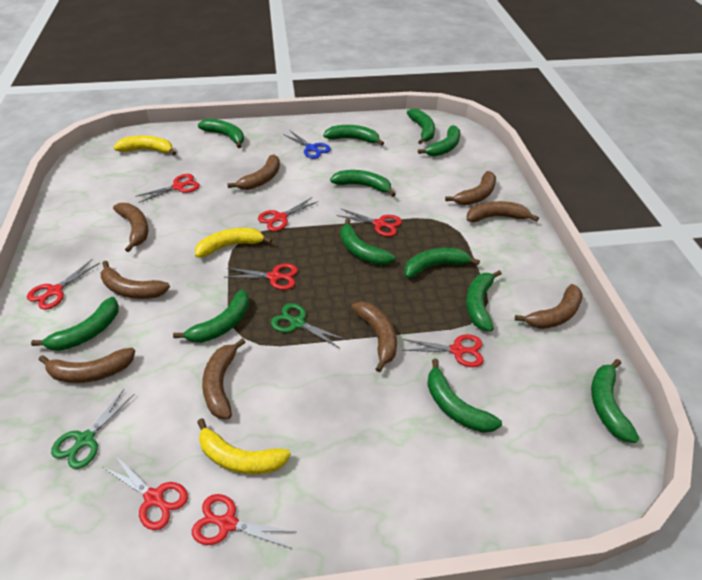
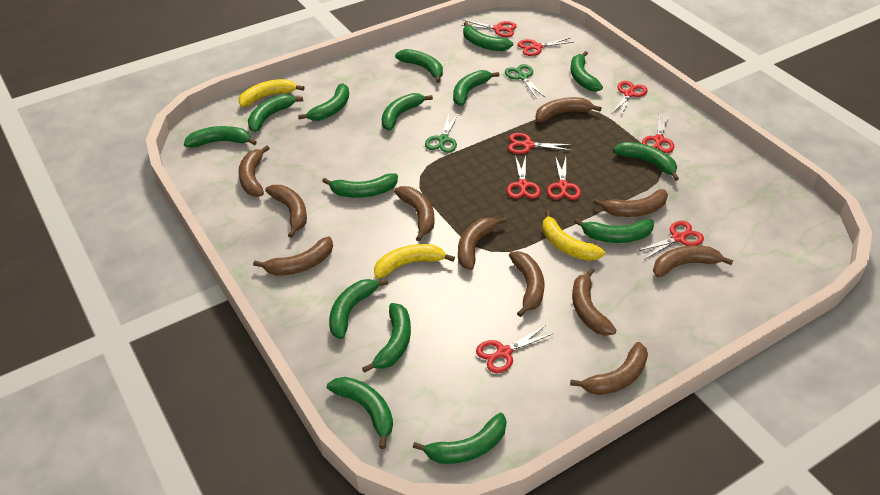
blue scissors: [283,131,331,159] = 1 -> none = 0
brown banana: [39,348,135,383] [101,261,170,299] [113,203,148,252] [202,338,246,419] [227,155,280,190] [351,301,397,372] [445,171,496,205] [467,201,539,222] [515,284,583,329] = 9 -> [238,145,270,197] [253,237,333,276] [265,185,307,238] [394,186,434,241] [458,217,507,270] [509,251,544,317] [536,97,602,122] [570,342,648,395] [572,268,616,336] [593,189,668,217] [653,245,733,277] = 11
green banana: [31,297,119,351] [173,290,249,343] [198,119,244,148] [323,125,384,146] [330,170,395,197] [340,218,395,265] [404,248,480,278] [407,108,435,144] [418,125,460,156] [427,359,502,433] [466,270,502,331] [591,359,639,443] = 12 -> [184,126,257,147] [248,95,303,132] [298,83,349,121] [322,173,398,198] [327,377,393,449] [329,279,388,339] [362,303,411,373] [382,93,433,131] [395,49,443,83] [413,413,507,464] [453,70,500,106] [463,22,513,51] [570,51,603,92] [574,218,654,243] [613,142,679,181] = 15
red scissors: [27,259,100,310] [103,455,188,530] [135,174,200,203] [192,494,296,549] [224,263,298,290] [258,197,319,231] [336,208,402,237] [402,334,484,367] = 8 -> [461,20,517,37] [476,325,554,373] [507,155,541,199] [508,133,573,154] [518,38,573,56] [547,156,581,200] [612,81,647,117] [636,221,704,259] [642,115,674,153] = 9

